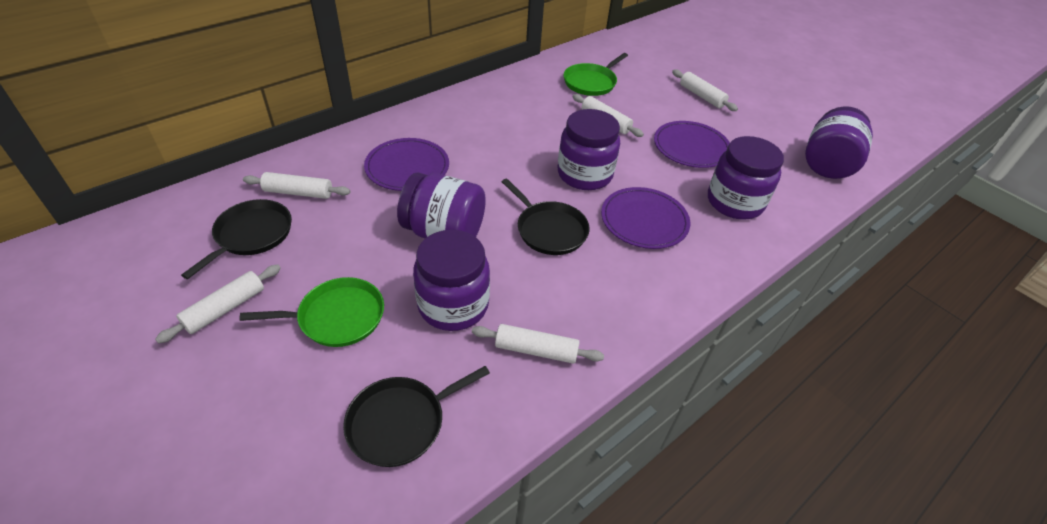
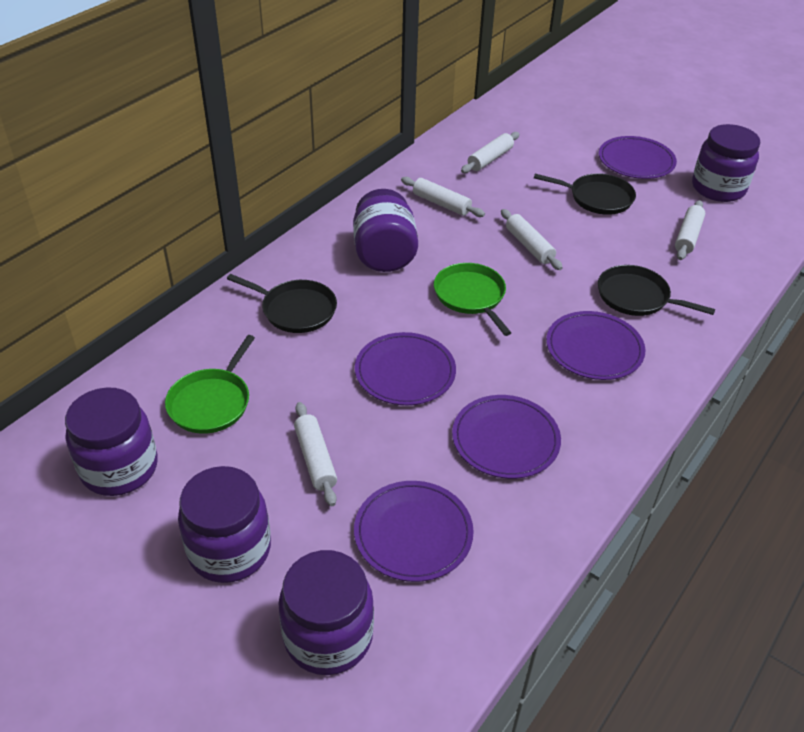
purple plate: [364,138,449,191] [601,187,690,249] [654,121,730,168] = 3 -> [354,481,474,582] [355,332,456,405] [452,395,561,479] [546,311,646,380] [599,136,677,179] = 5

